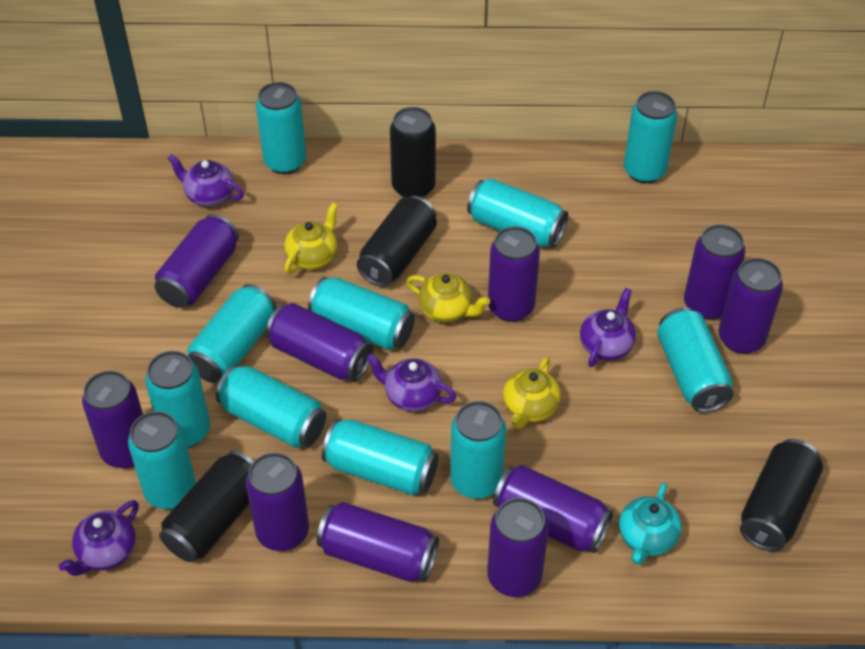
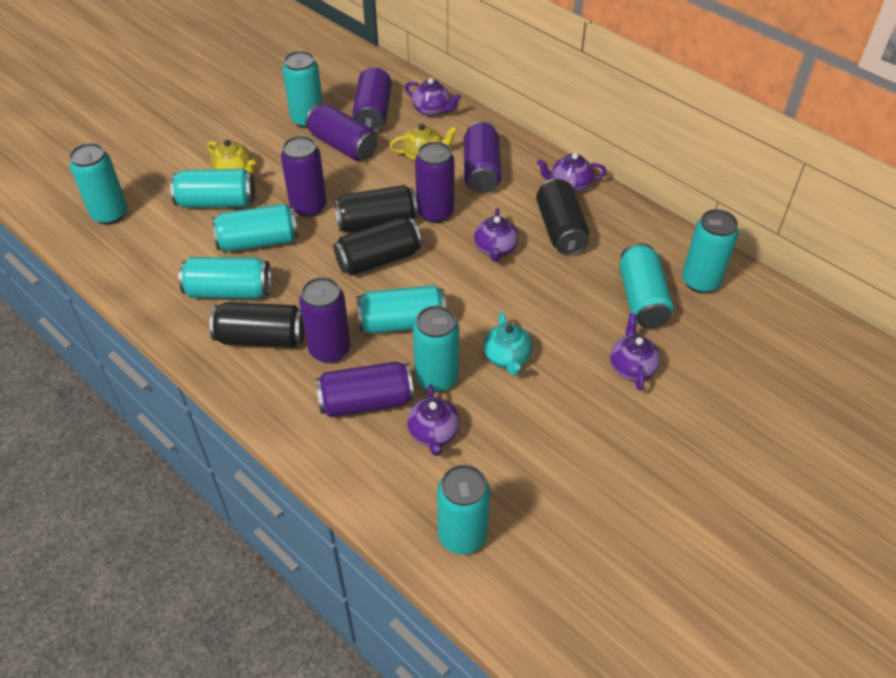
purple can: [82,371,143,468] [155,214,239,308] [246,452,309,551] [266,303,373,382] [317,502,439,582] [487,498,549,597] [488,226,540,322] [493,465,613,553] [684,224,745,320] [718,258,783,354] = 10 -> [281,136,327,217] [299,277,351,363] [305,103,378,161] [316,361,414,417] [352,67,392,132] [415,141,455,223] [464,121,501,193] = 7
purple teapot: [59,500,139,576] [167,154,244,207] [366,354,456,412] [580,288,636,367] = 4 -> [405,78,461,116] [407,384,460,456] [474,208,519,262] [537,153,607,192] [610,313,661,391] = 5
turquoise can: [128,411,196,509] [145,351,210,448] [187,284,276,383] [216,365,326,448] [256,82,306,174] [308,277,415,350] [322,419,439,495] [450,401,506,499] [467,178,568,248] [624,91,677,184] [657,307,734,413] = 11 -> [69,143,127,225] [170,169,255,208] [179,257,271,299] [212,204,299,252] [282,51,323,128] [356,285,446,334] [413,305,459,392] [437,464,490,554] [619,243,674,328] [682,209,739,293] = 10
yellow teapot: [284,203,338,274] [407,273,490,323] [503,357,561,429] = 3 -> [207,140,256,174] [390,124,457,161] = 2

